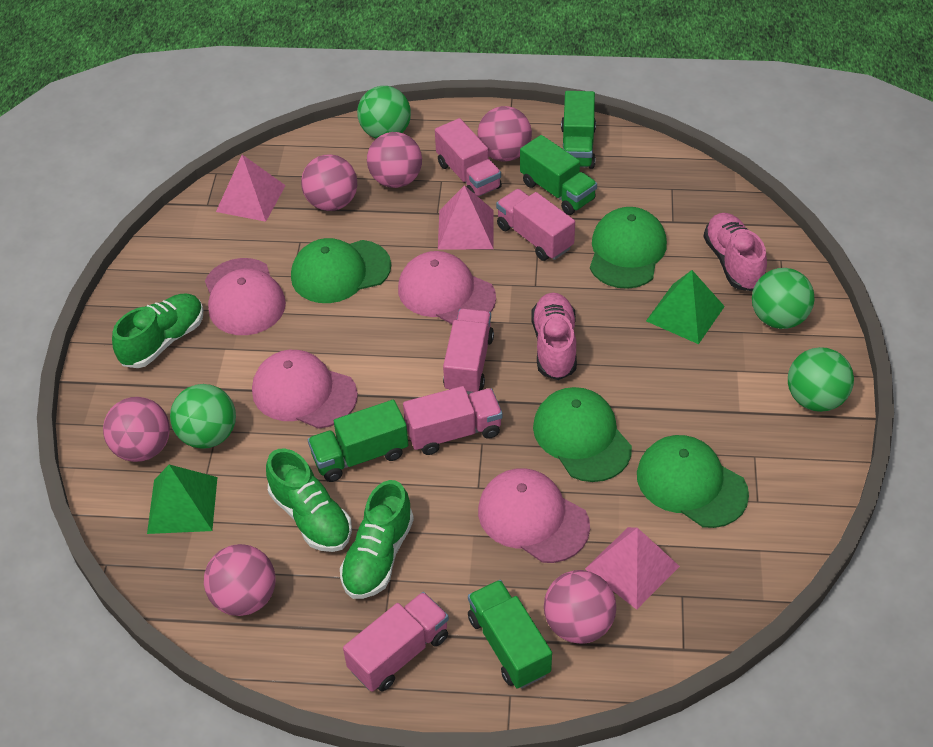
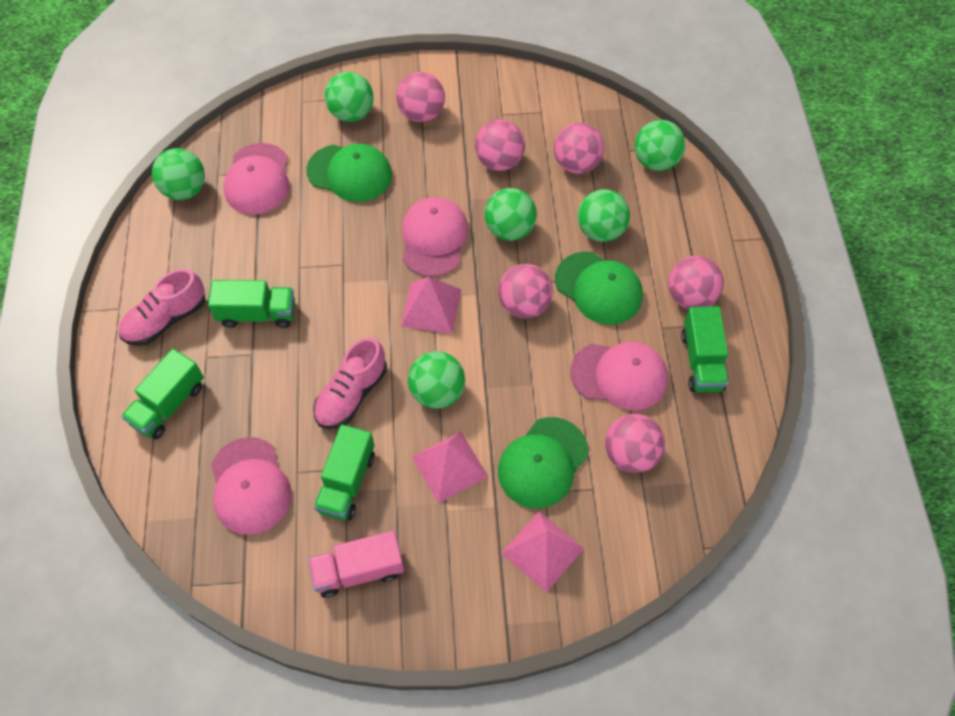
green ball: [170,384,236,449] [357,86,411,139] [752,268,815,329] [788,347,854,412] = 4 -> [152,148,205,200] [325,72,373,122] [408,351,465,409] [484,188,537,241] [578,189,630,242] [634,120,685,171] = 6
green cap: [291,238,391,303] [533,387,632,482] [590,207,667,289] [637,435,749,528] = 4 -> [306,144,392,202] [498,417,588,508] [555,252,643,325] = 3
green pyramid: [147,464,217,534] [646,270,725,344] = 2 -> none = 0
green shoe: [112,294,204,368] [266,449,352,552] [340,480,414,599] = 3 -> none = 0
pink truck: [343,592,449,692] [403,386,503,455] [435,118,502,197] [443,308,494,394] [496,189,575,261] = 5 -> [308,531,404,598] = 1

